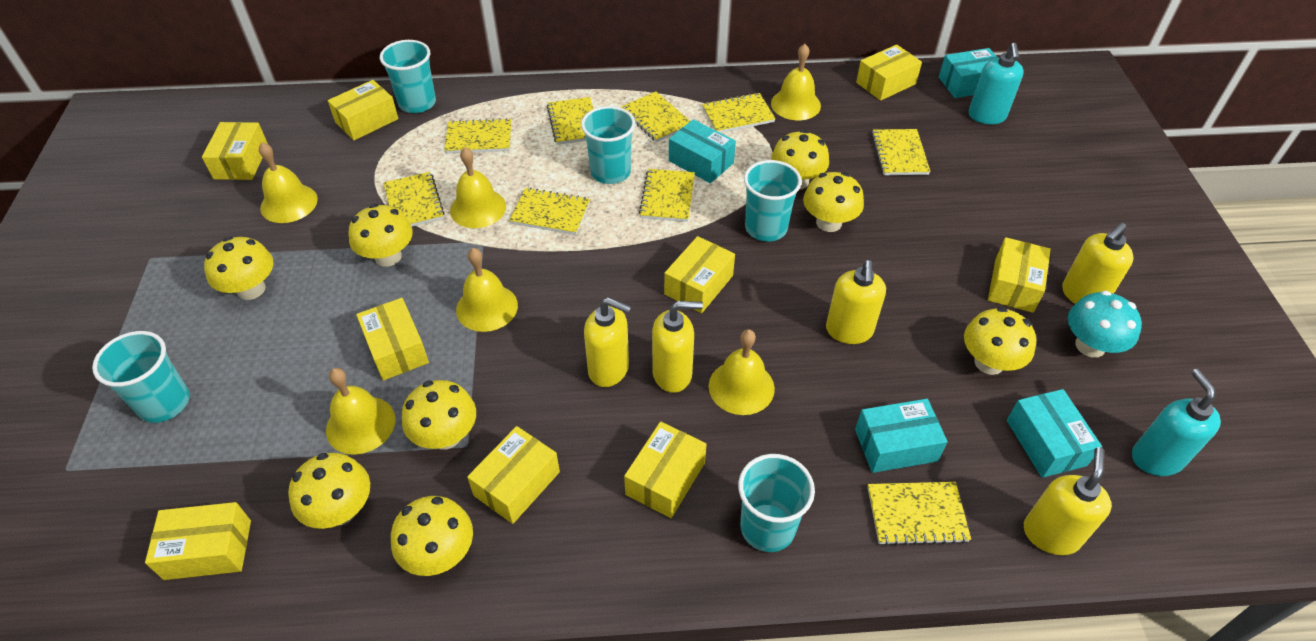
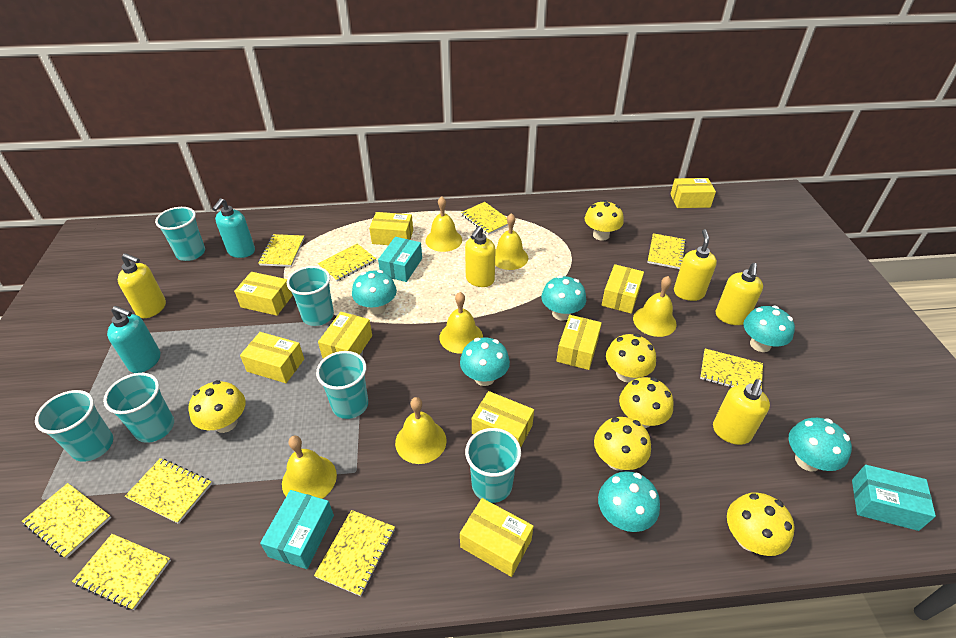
turquoise box: [669,119,736,183] [855,399,947,473] [939,48,998,98] [1007,389,1102,478] = 4 -> [260,490,334,569] [378,237,422,282] [852,465,936,531] = 3
turquoise cup: [92,331,190,423] [380,40,436,113] [581,106,635,184] [738,454,815,552] [744,160,802,241] = 5 -> [35,390,113,462] [103,373,174,443] [155,207,205,261] [287,266,334,326] [316,351,368,419] [465,428,521,503] = 6
turquoise mushroom: [1068,290,1142,358] = 1 -> [352,270,397,314] [460,337,510,386] [541,275,586,321] [598,471,660,532] [743,306,795,352] [789,418,852,472] = 6
yellow mushroom: [204,237,274,300] [288,453,370,529] [348,204,413,267] [391,496,473,576] [402,380,476,449] [771,130,829,190] [803,172,864,232] [964,307,1036,375] = 8 -> [189,380,246,433] [584,200,624,241] [594,417,651,471] [606,334,656,382] [619,377,674,428] [727,492,795,556] = 6

